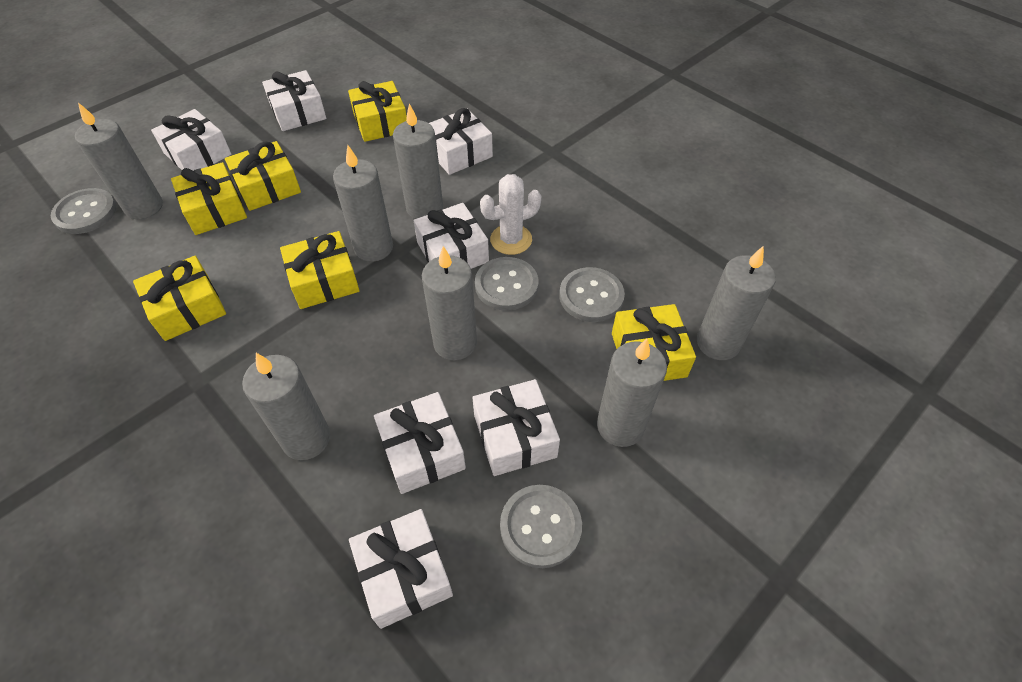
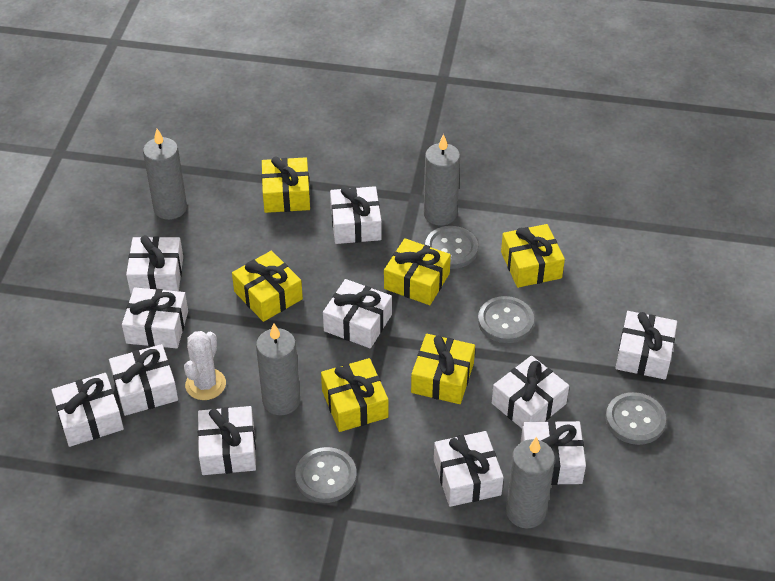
grey candle: [75,103,163,219] [242,353,330,460] [333,145,393,262] [393,104,443,219] [422,246,477,360] [597,338,667,447] [697,246,776,360] = 7 -> [143,129,187,220] [256,323,300,415] [424,134,460,226] [506,437,555,529] = 4
white gift: [151,109,231,171] [262,70,326,131] [349,509,453,629] [374,392,466,494] [413,203,489,269] [429,108,493,175] [472,379,560,476] = 7 -> [51,373,124,447] [109,344,178,416] [122,287,188,348] [126,235,183,294] [198,406,256,475] [323,279,392,348] [330,186,382,244] [434,431,504,507] [492,356,569,428] [521,421,586,485] [615,311,677,380] = 11

